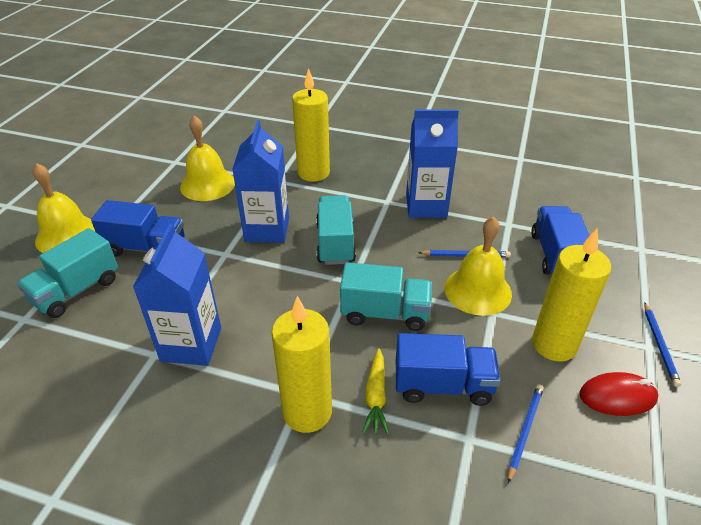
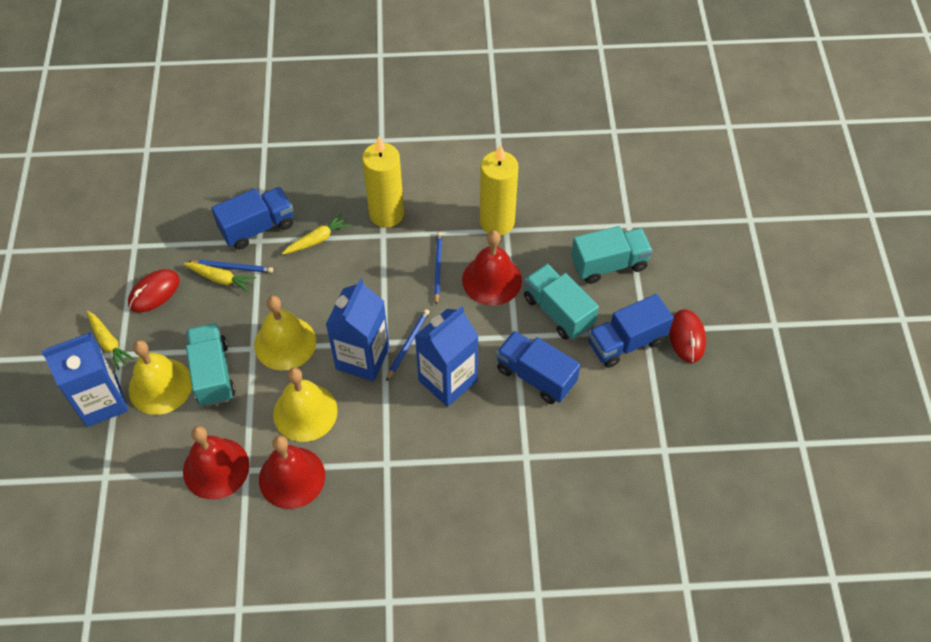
red bell: none = 0 -> [183,426,249,499] [259,436,325,509] [462,230,522,306] = 3
red mouse: [579,372,658,416] = 1 -> [128,269,180,313] [669,309,706,363] = 2
yellow candle: [271,296,332,433] [292,68,330,182] [532,229,611,362] = 3 -> [362,136,404,228] [480,144,518,236] = 2
yellow carrot: [362,348,389,435] = 1 -> [87,311,135,370] [183,262,256,292] [282,213,351,255] = 3

